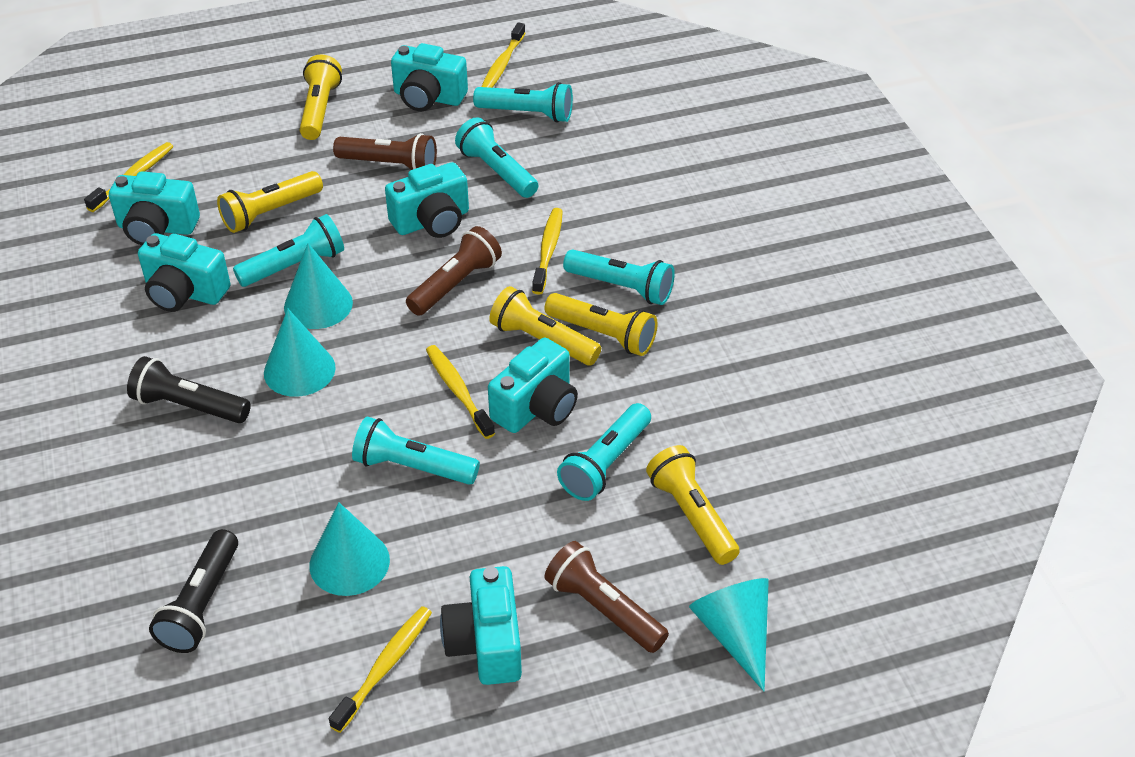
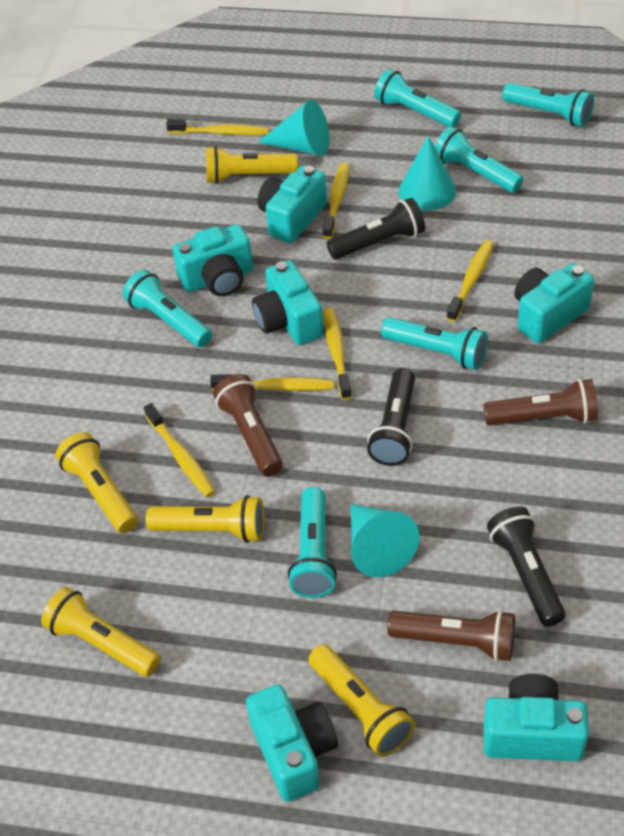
black flashlight: [127,356,251,423] [149,529,238,653] = 2 -> [327,198,425,260] [367,368,415,466] [487,506,566,627] = 3
turquoise cone: [264,308,336,397] [284,243,353,329] [309,502,390,596] [689,578,769,691] = 4 -> [258,100,330,156] [351,504,419,577] [399,135,456,211] = 3
yellow toothbrush: [84,142,174,212] [329,606,432,733] [426,345,495,439] [481,22,525,88] [532,208,563,295] = 5 -> [144,403,215,497] [166,119,269,135] [210,374,334,391] [323,163,349,239] [324,308,352,400] [447,240,494,322] = 6

